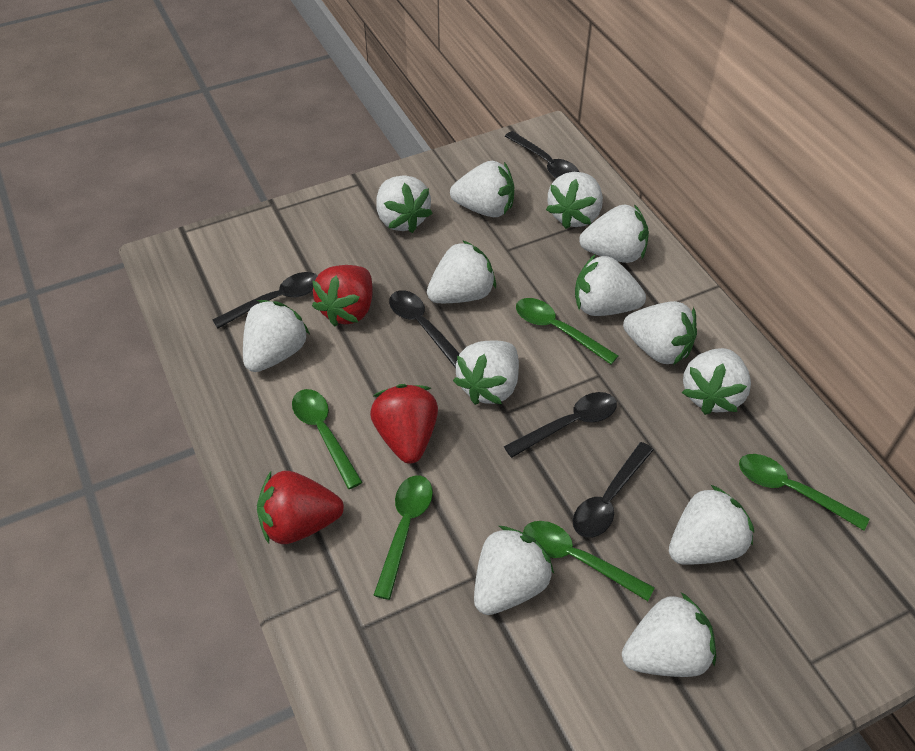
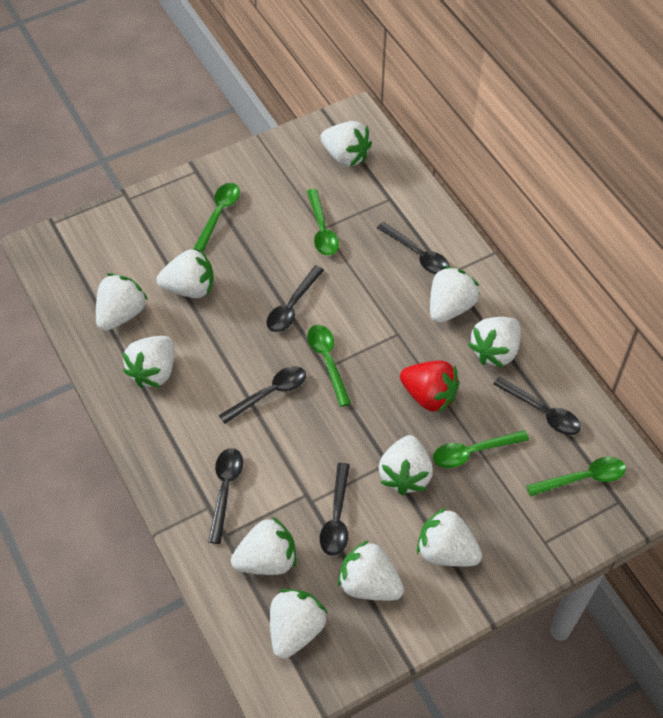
black spoon: [212,272,318,329] [389,290,460,368] [504,392,617,458] [505,131,579,178] [573,442,653,538] = 5 -> [208,448,243,544] [219,366,306,424] [266,265,324,332] [320,463,350,556] [377,222,450,275] [493,376,581,435] = 6
red strawberry: [257,471,344,544] [312,265,373,327] [370,384,438,464] = 3 -> [400,360,460,413] = 1
white strawberry: [243,300,310,372] [376,175,433,233] [427,240,496,303] [450,161,514,217] [453,341,519,405] [474,526,554,615] [546,172,603,229] [575,254,646,316] [579,204,649,263] [622,592,716,677] [623,301,697,365] [669,485,754,565] [682,348,751,415] = 13 -> [96,273,148,331] [123,336,174,388] [157,249,214,298] [231,516,296,575] [270,589,328,659] [320,121,372,167] [338,540,404,601] [379,435,433,495] [417,508,482,567] [430,266,480,323] [468,317,521,368] = 11

